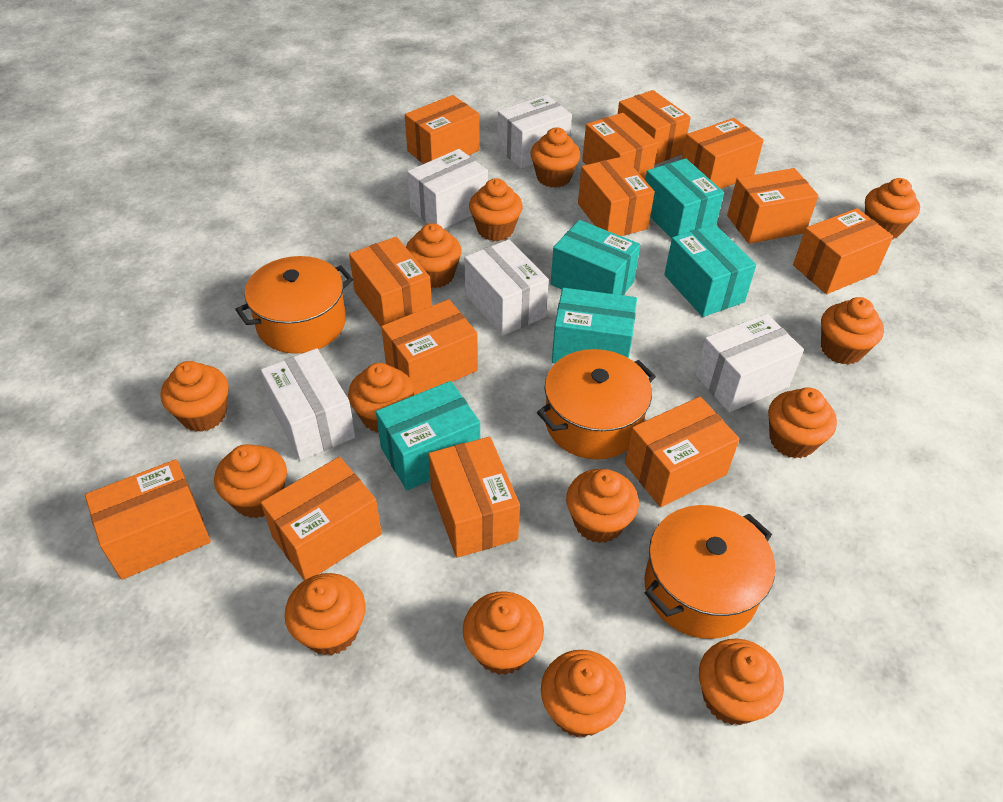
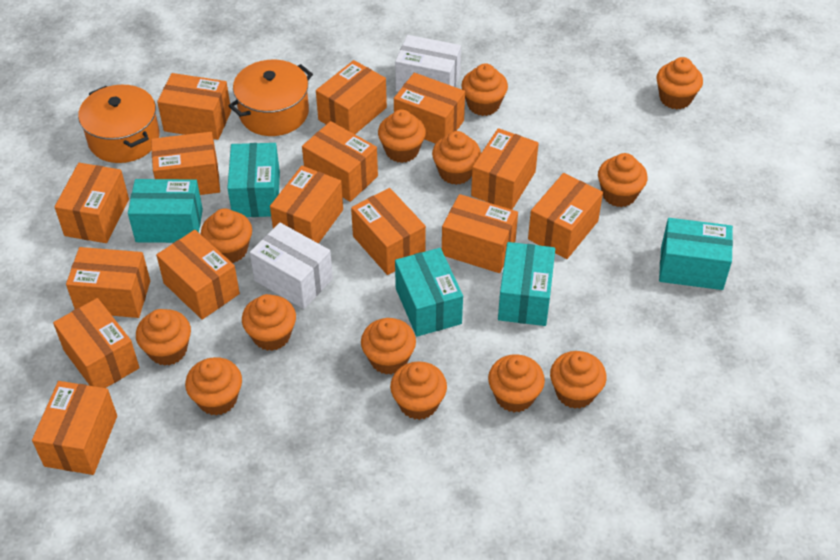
orange box: [85,459,211,580] [261,457,382,580] [349,237,432,327] [381,299,478,395] [405,95,480,164] [428,437,520,558] [578,156,655,236] [582,113,658,180] [618,90,691,165] [625,397,740,507] [682,118,764,189] [727,168,819,244] [793,208,893,294] = 13 -> [32,381,117,475] [53,298,140,388] [55,163,129,243] [66,247,150,318] [151,132,220,195] [156,230,240,320] [157,73,231,140] [270,166,343,244] [302,121,378,202] [316,60,387,134] [351,188,426,275] [394,73,465,144] [442,194,518,273] [471,128,539,210] [528,173,603,259] = 15
orange cupcake: [161,361,229,432] [214,444,287,518] [284,573,366,655] [348,363,414,433] [406,223,462,288] [463,591,544,675] [469,178,523,241] [531,128,581,188] [541,650,626,738] [566,469,639,543] [699,638,784,725] [768,387,837,458] [821,297,884,365] [865,178,920,240] = 14 -> [136,309,191,366] [185,357,242,416] [201,208,252,263] [242,294,296,351] [361,318,416,375] [378,109,426,163] [390,361,447,420] [432,131,481,185] [461,63,508,116] [488,355,545,412] [550,351,607,409] [598,153,648,207] [656,57,703,110] = 13
orange pot: [235,256,353,354] [537,349,656,460] [644,505,775,639] = 3 -> [78,85,160,163] [229,60,313,136] = 2
white box: [261,348,356,461] [407,149,488,229] [464,239,549,336] [497,95,572,169] [695,314,804,412] = 5 -> [250,223,333,309] [395,35,461,92] = 2

